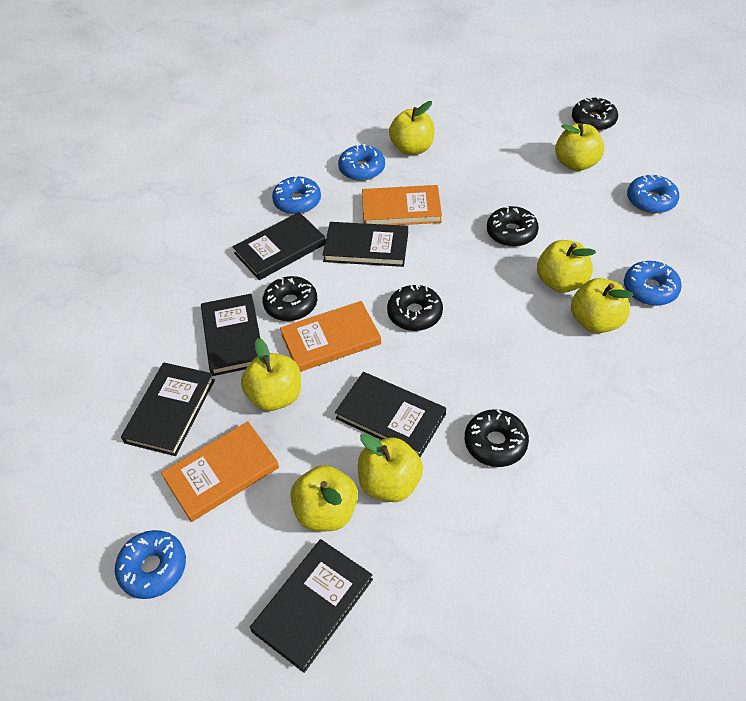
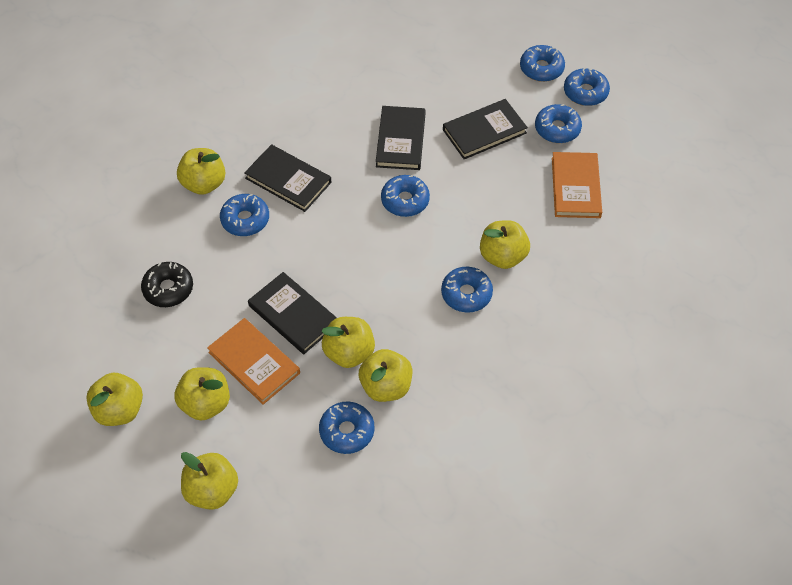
black book: [121,362,215,456] [201,294,260,376] [233,212,326,280] [250,539,373,673] [323,222,408,267] [335,372,446,457] = 6 -> [244,144,331,212] [248,272,337,354] [376,106,426,170] [443,99,528,159] = 4
black donut: [263,276,317,321] [387,284,443,331] [465,409,529,467] [487,206,539,247] [572,97,618,131] = 5 -> [141,262,193,307] = 1
blue donut: [115,530,186,599] [272,176,321,214] [338,144,385,181] [624,261,682,306] [627,174,679,213] = 5 -> [220,194,269,236] [319,401,375,454] [381,175,430,217] [441,267,493,313] [520,45,565,82] [535,104,582,143] [564,67,610,106] = 7
orange book: [161,421,279,522] [280,301,381,372] [362,185,442,225] = 3 -> [207,318,300,405] [552,152,602,218] = 2

